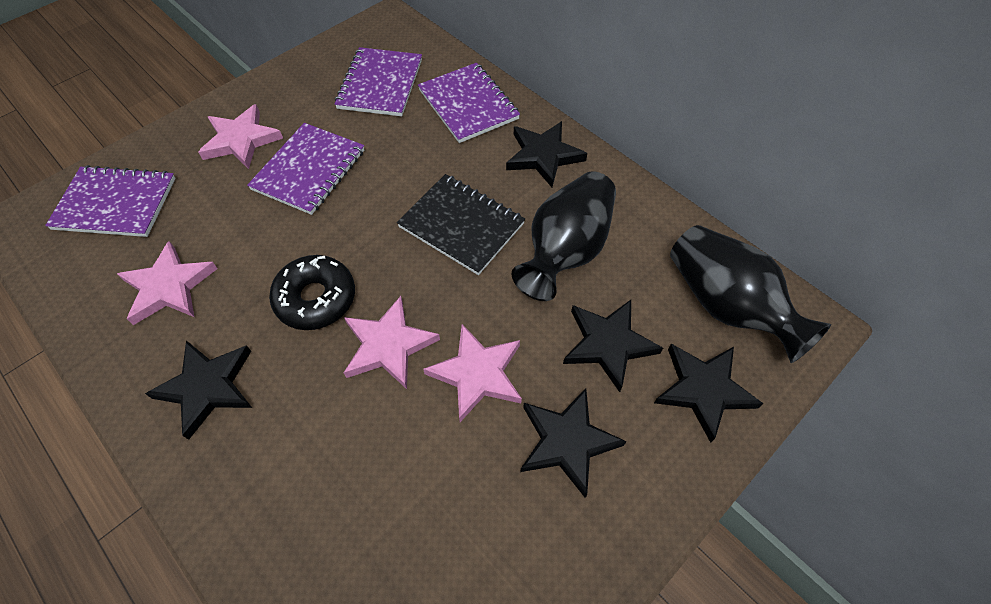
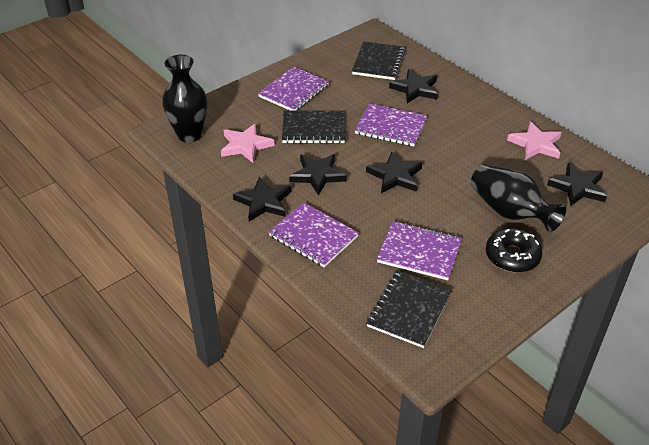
black notebook: [397,174,525,275] = 1 -> [282,110,345,144] [352,41,406,80] [366,270,452,348] = 3
pink star: [117,241,218,325] [198,104,283,169] [344,296,440,389] [423,324,522,422] = 4 -> [221,123,275,163] [507,122,562,160] = 2

